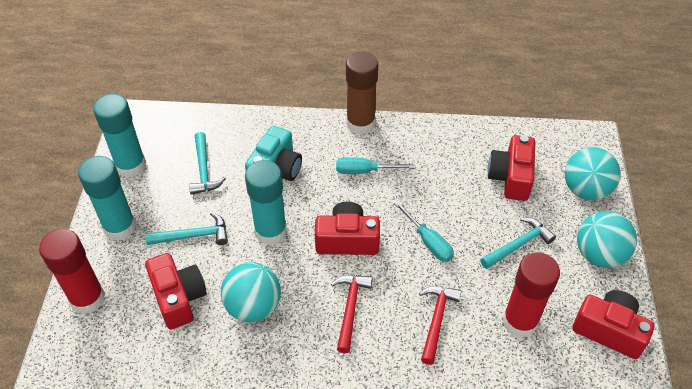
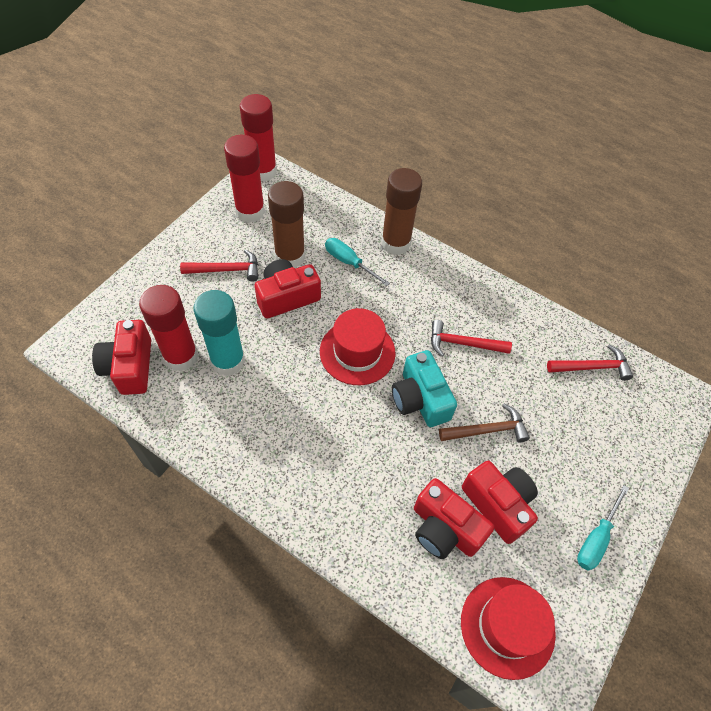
brown glue stick: [346,52,378,135] = 1 -> [268,181,305,268] [381,168,422,255] = 2
brown hammer: none = 0 -> [439,404,530,442] = 1
red glue stick: [39,229,105,314] [502,252,560,338] = 2 -> [139,285,198,372] [224,135,265,223] [240,94,277,182] = 3
red hammer: [331,275,372,353] [419,286,462,365] = 2 -> [180,249,258,282] [431,320,512,357] [547,344,633,381] = 3
red hat: none = 0 -> [320,308,395,385] [461,577,556,680] = 2
turquoise ball: [221,262,281,323] [565,147,620,200] [577,211,637,268] = 3 -> none = 0
turquoise glue stick: [78,156,136,241] [93,94,146,178] [245,160,287,245] = 3 -> [194,290,245,376] = 1
turquoise hammer: [145,212,228,245] [189,132,226,195] [480,217,556,269] = 3 -> none = 0

